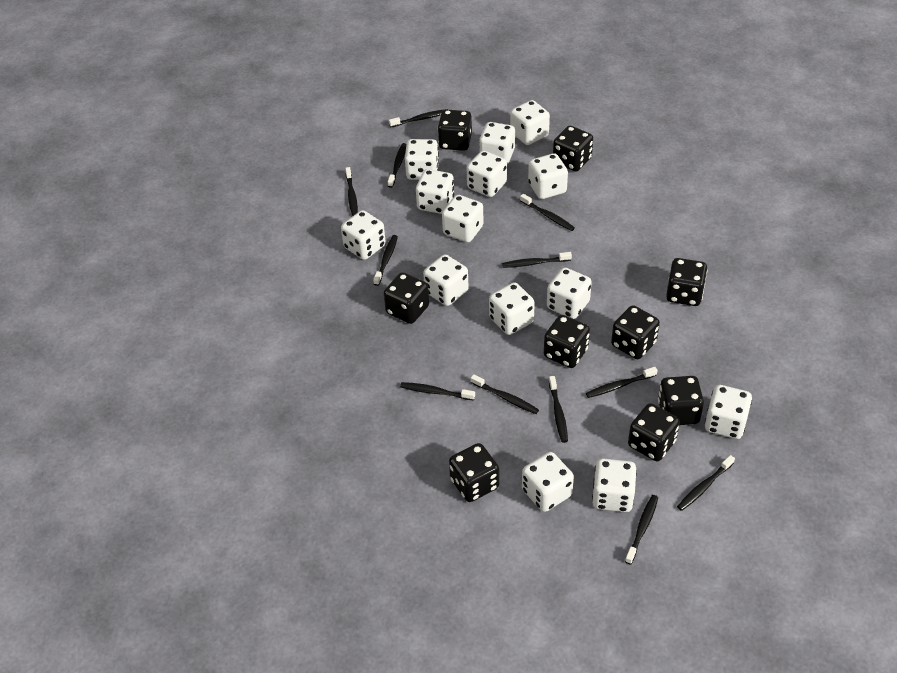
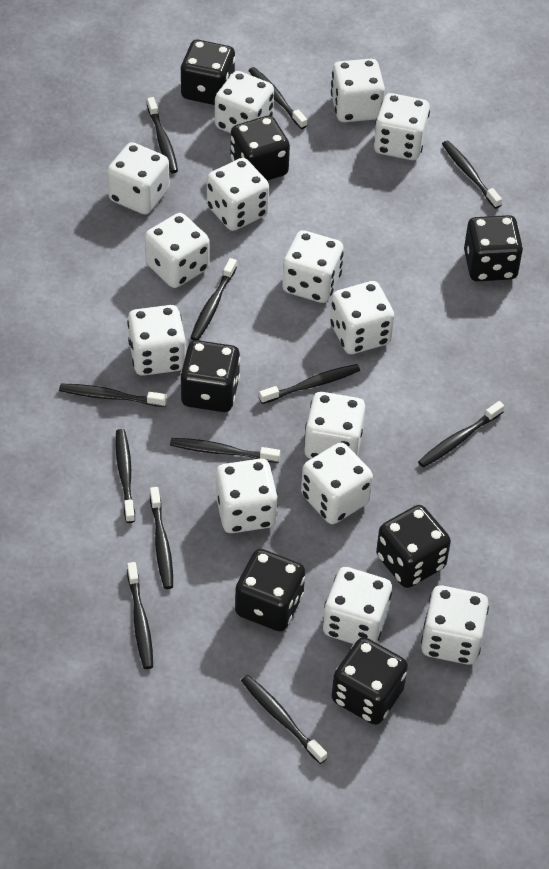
black dice: [384,272,429,324] [438,110,472,151] [449,443,499,502] [544,315,590,368] [553,126,593,172] [611,305,660,359] [628,403,680,461] [658,376,704,425] [666,258,707,306] = 9 -> [180,40,235,105] [180,340,240,412] [230,115,290,181] [235,549,305,631] [332,637,408,725] [376,505,451,588] [464,215,523,281] = 7

